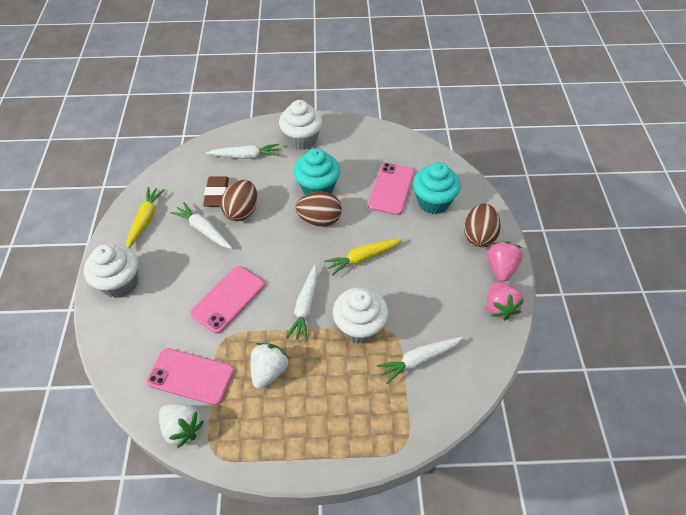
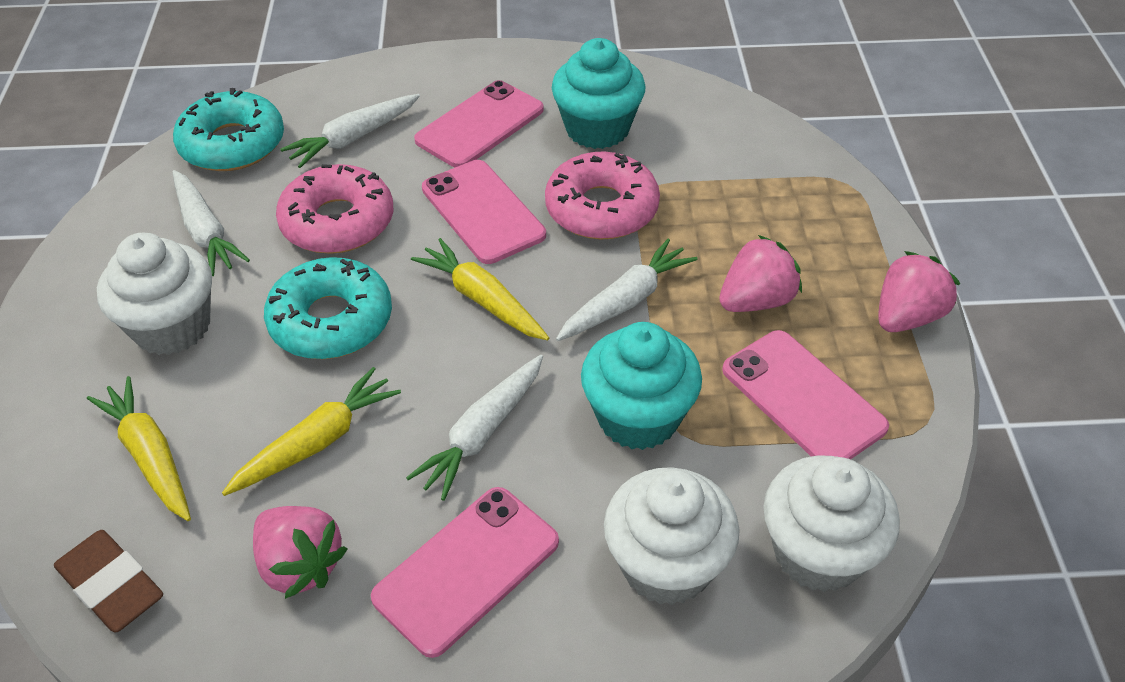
brown egg: [220,180,257,221] [295,192,342,226] [464,203,501,247] = 3 -> none = 0
pink donut: none = 0 -> [276,164,393,254] [545,152,660,240] = 2
pink phone: [147,348,234,405] [190,266,265,334] [368,163,414,215] = 3 -> [371,487,559,658] [414,80,544,167] [422,160,546,264] [722,330,889,459] = 4
pink strawberry: [487,241,523,282] [487,281,524,320] = 2 -> [253,506,348,599] [719,235,802,312] [878,251,960,332] = 3
turquoise donut: none = 0 -> [173,88,284,171] [264,257,392,359] = 2
white strawberry: [159,404,204,448] [251,343,289,389] = 2 -> none = 0
yellow carrot: [127,187,165,248] [324,238,403,276] = 2 -> [87,376,191,521] [222,367,401,496] [411,238,549,340] = 3

